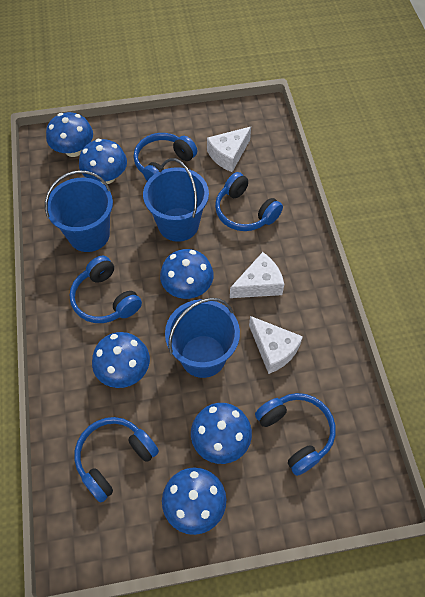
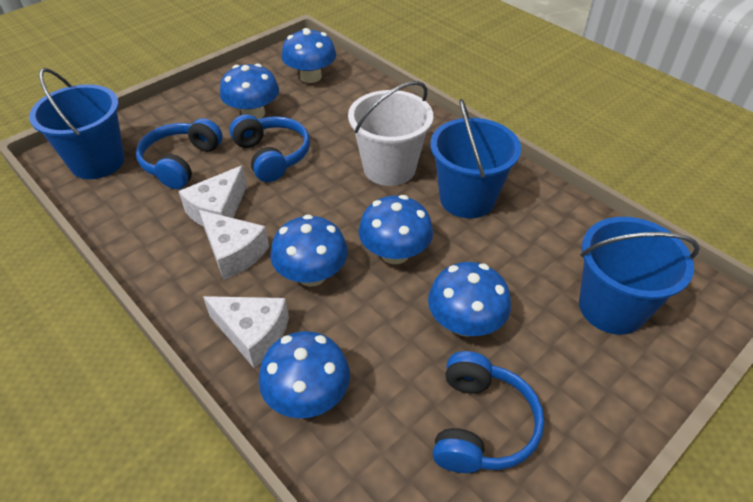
blue headphones: [69,256,142,323] [74,417,159,503] [134,133,197,181] [215,172,283,231] [255,393,336,476] = 5 -> [136,118,223,189] [230,114,310,182] [433,351,544,473] = 3
white bucket: none = 0 -> [348,81,433,186] = 1

